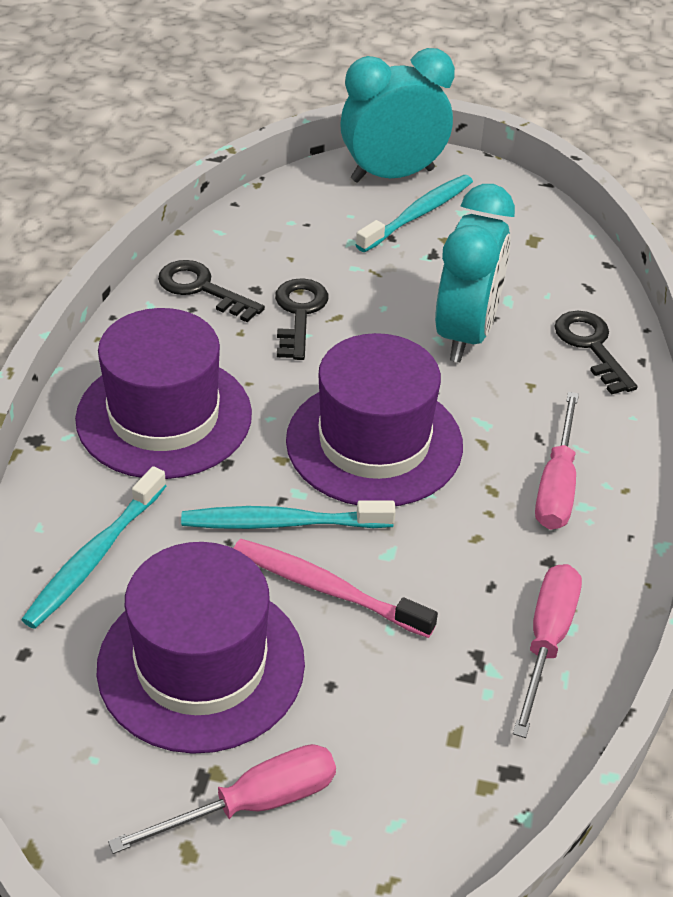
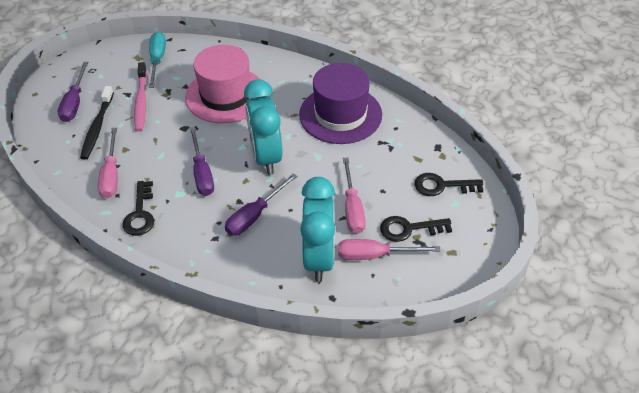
black toothbrush: none = 0 -> [80,86,114,160] = 1
pink hat: none = 0 -> [185,45,261,123] = 1
purple hat: [75,308,252,479] [97,542,305,754] [286,333,463,506] = 3 -> [299,63,382,144] = 1
purple screwdriver: none = 0 -> [58,62,88,122] [189,127,214,196] [225,173,297,236] = 3
turquoise screwdriver: none = 0 -> [149,32,166,88] = 1
turquoise toothbrush: [21,466,166,629] [181,500,396,529] [356,175,473,252] = 3 -> none = 0

